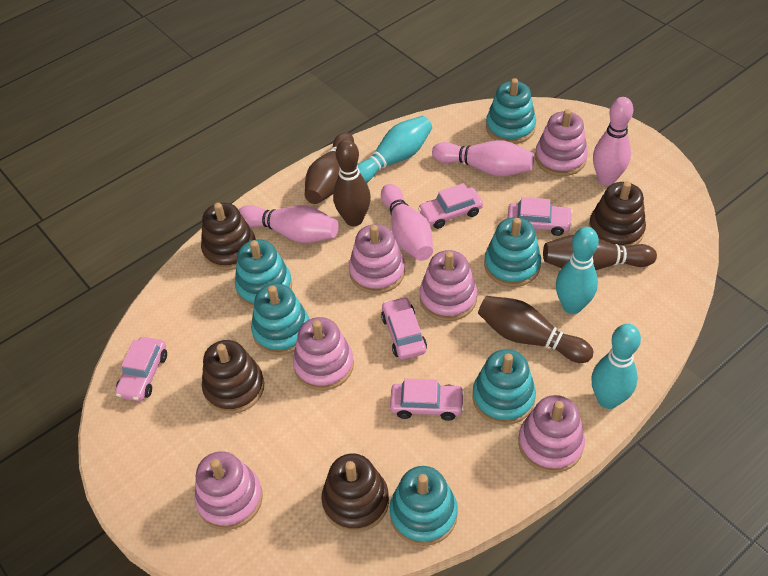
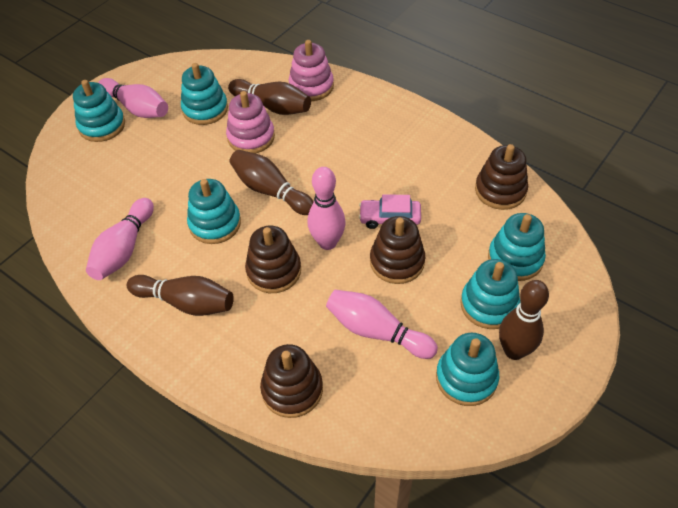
pink car: [115,337,167,401] [381,297,427,360] [390,379,465,421] [418,183,483,229] [508,197,573,236] = 5 -> [359,194,421,229] = 1
pink stacking toy: [194,451,263,530] [293,317,354,390] [349,224,405,294] [420,250,477,321] [518,395,585,473] [535,109,588,176] = 6 -> [226,91,275,154] [288,40,334,101] = 2
turquoise bowling pin: [357,116,432,183] [556,227,599,314] [591,324,641,409] = 3 -> none = 0

